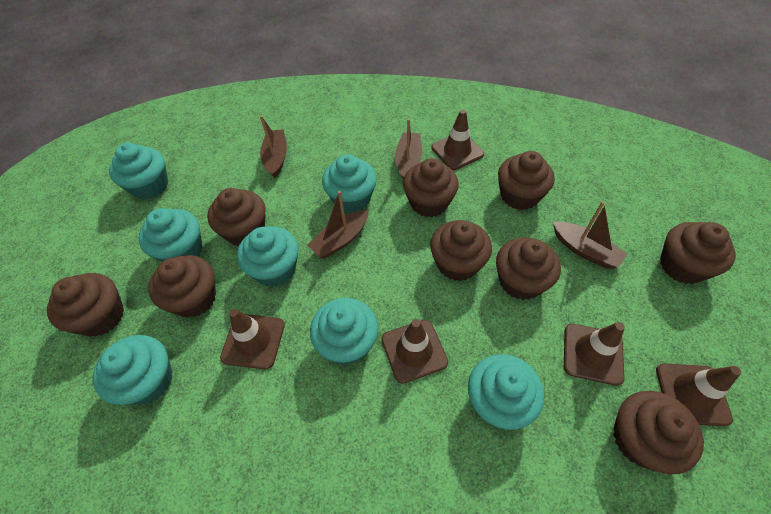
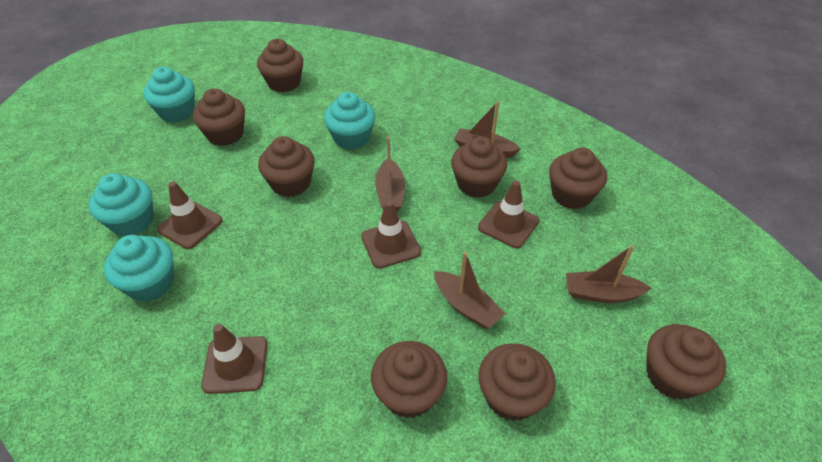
brown cupcake: [47,273,124,337] [149,255,216,318] [207,188,266,246] [403,158,459,217] [430,220,492,281] [496,237,561,300] [498,151,555,210] [613,391,704,474] [660,222,736,284] = 9 -> [193,88,245,146] [257,39,304,92] [258,136,314,197] [371,341,447,419] [451,137,507,198] [479,343,556,421] [549,148,607,209] [646,324,726,400] = 8
brown traffic cone: [220,309,285,369] [381,319,448,384] [431,110,484,170] [564,322,625,386] [656,363,741,427] = 5 -> [157,181,223,249] [201,324,268,394] [361,201,421,269] [478,181,539,248] = 4
turquoise cupcake: [93,335,173,405] [109,143,168,199] [138,208,202,262] [237,226,298,287] [310,298,378,365] [322,154,377,213] [468,354,544,430] = 7 -> [89,173,153,236] [104,235,174,302] [144,67,195,122] [324,92,375,150] = 4

